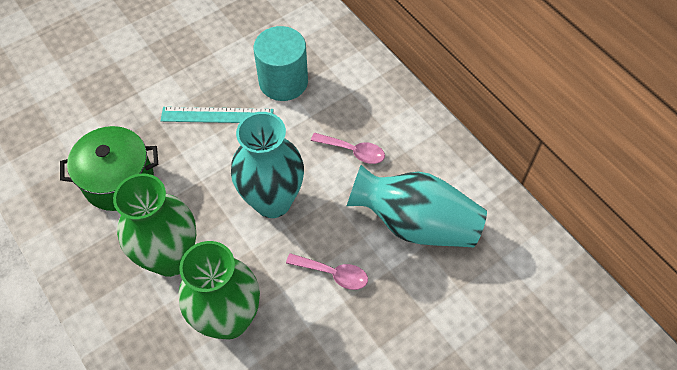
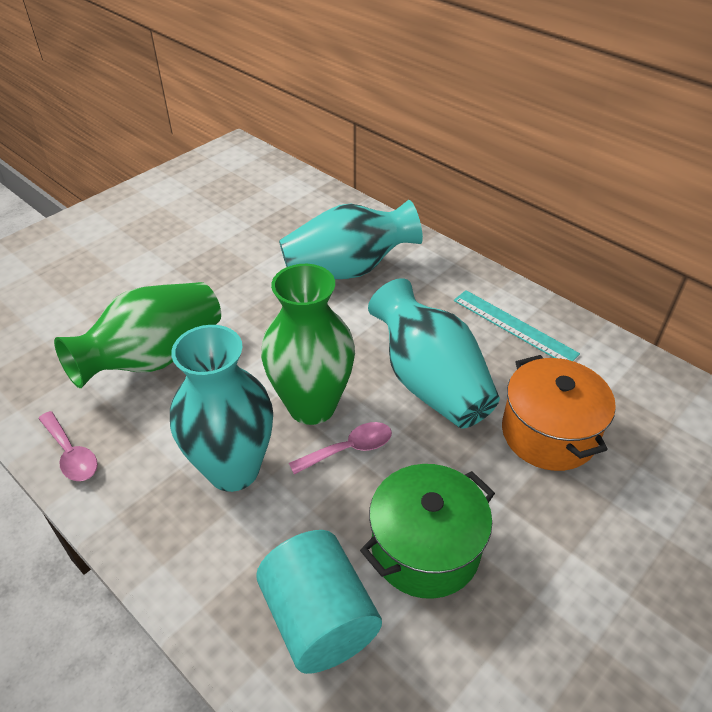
orange pot: none = 0 -> [502,355,616,471] = 1
turquoise vase: [231,112,304,218] [347,165,487,247] = 2 -> [170,325,273,492] [279,200,423,279] [368,278,500,428] = 3

